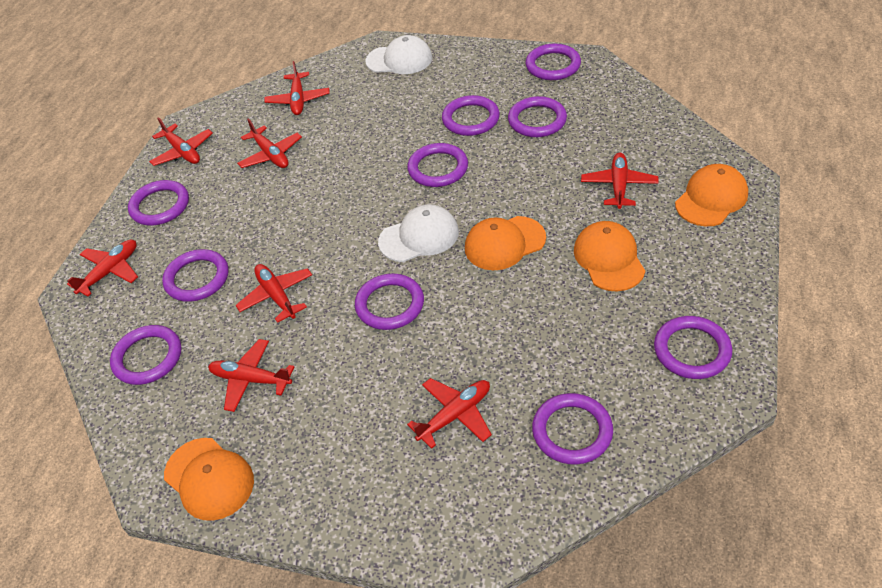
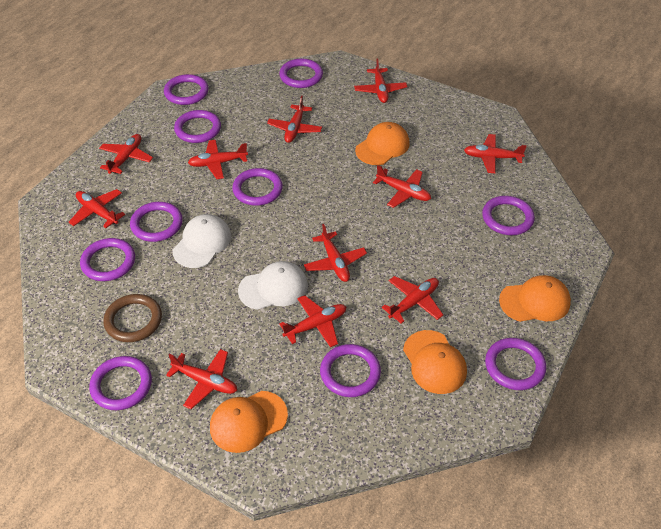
brown ring: none = 0 -> [103,294,162,342] = 1
red plane: [67,239,138,297] [149,117,213,166] [208,339,294,412] [235,264,312,323] [237,118,302,168] [264,61,330,115] [407,378,492,449] [581,152,659,209] = 8 -> [69,189,125,228] [99,134,153,174] [166,349,237,409] [188,140,248,179] [267,96,322,143] [279,295,346,347] [304,224,367,282] [354,58,407,103] [373,165,431,208] [382,276,443,324] [464,134,527,173] = 11

